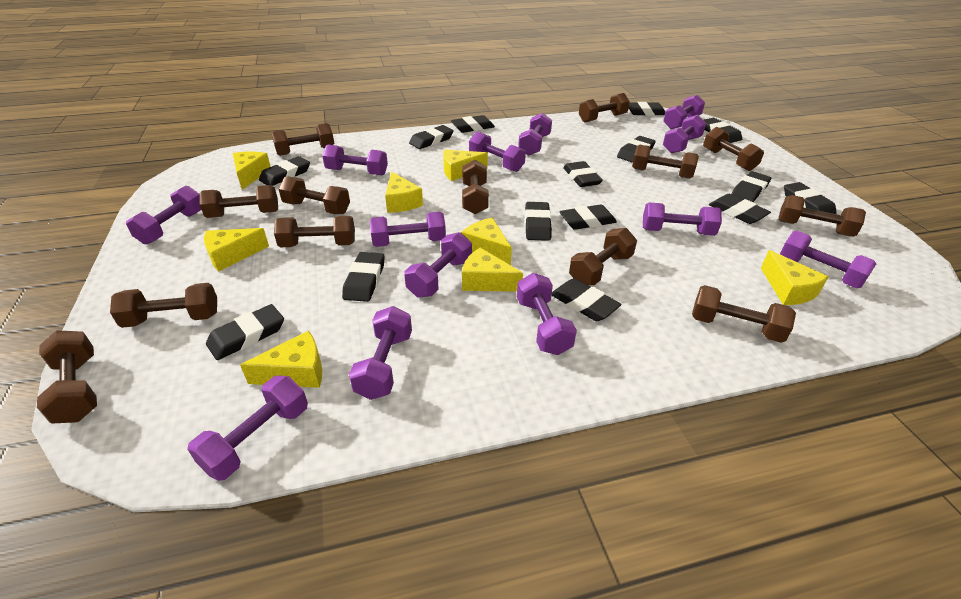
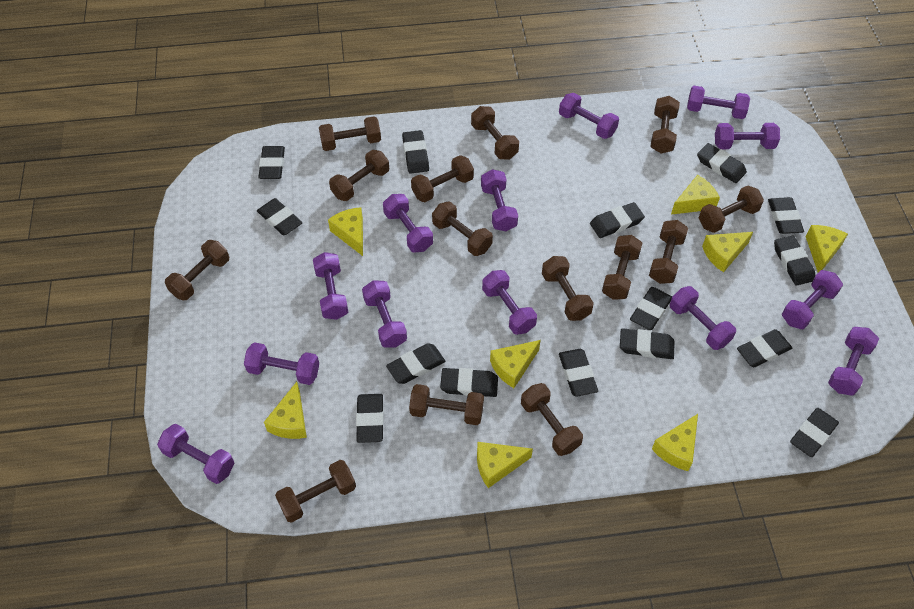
brown dumbbell: [37,330,97,424] [110,283,217,328] [200,185,278,218] [272,123,334,156] [274,216,355,247] [278,176,350,214] [462,160,489,214] [569,228,637,285] [579,93,630,123] [632,145,699,179] [692,285,796,343] [703,127,764,171] [778,195,866,237] = 13 -> [165,240,229,300] [275,460,356,522] [319,117,381,151] [329,150,389,201] [409,384,484,425] [411,155,474,202] [432,201,493,256] [471,106,519,159] [521,383,583,456] [542,256,594,321] [602,235,642,300] [649,220,688,284] [651,96,680,153] [699,185,764,233] = 14

